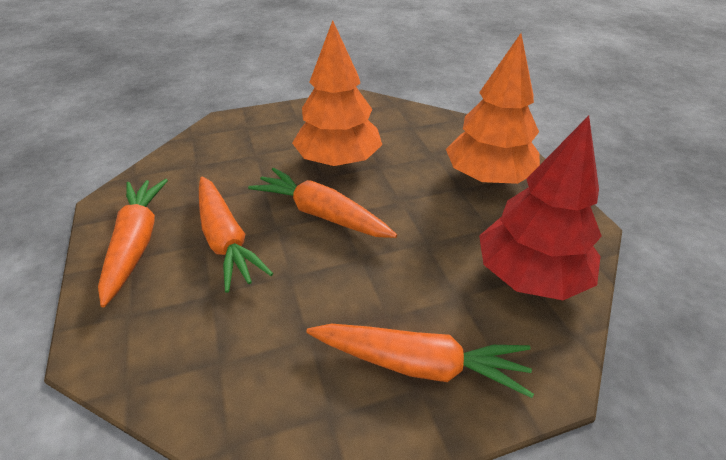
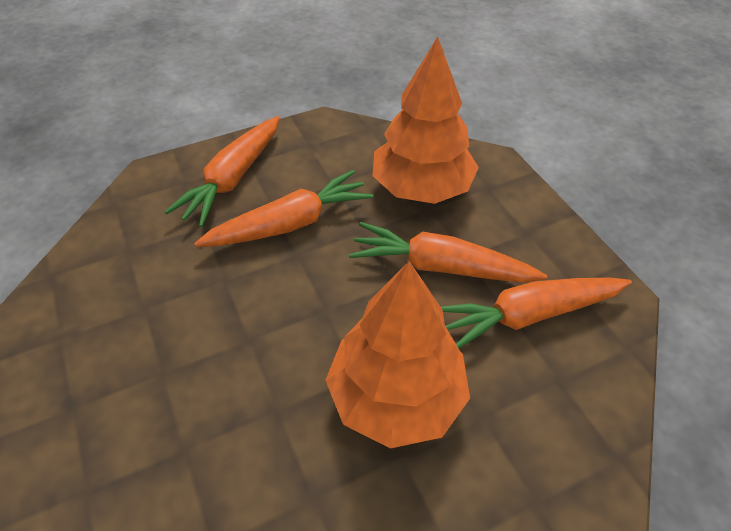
red tree: [479,116,602,300] = 1 -> none = 0

